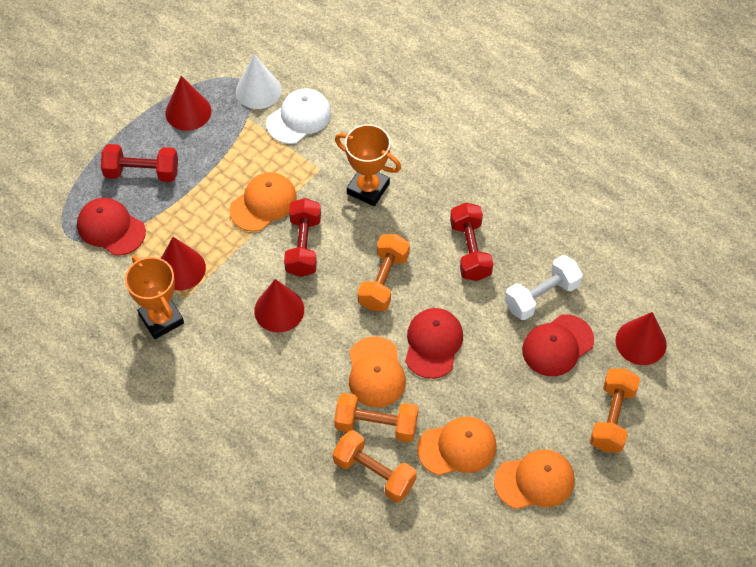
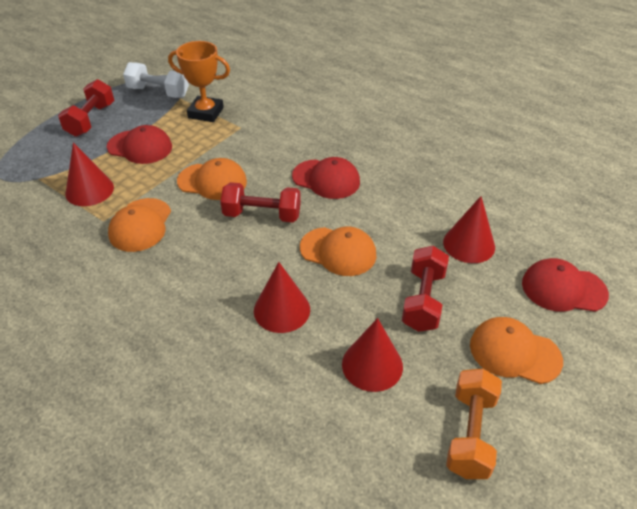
orange dumbbell: [333,430,417,503] [334,393,418,442] [358,234,410,311] [590,369,640,453] = 4 -> [446,368,502,479] = 1
orange trophy: [125,256,184,339] [335,124,401,206] = 2 -> [168,41,230,122] = 1
white cap: [266,88,331,144] = 1 -> none = 0
white cone: [236,54,281,109] = 1 -> none = 0

